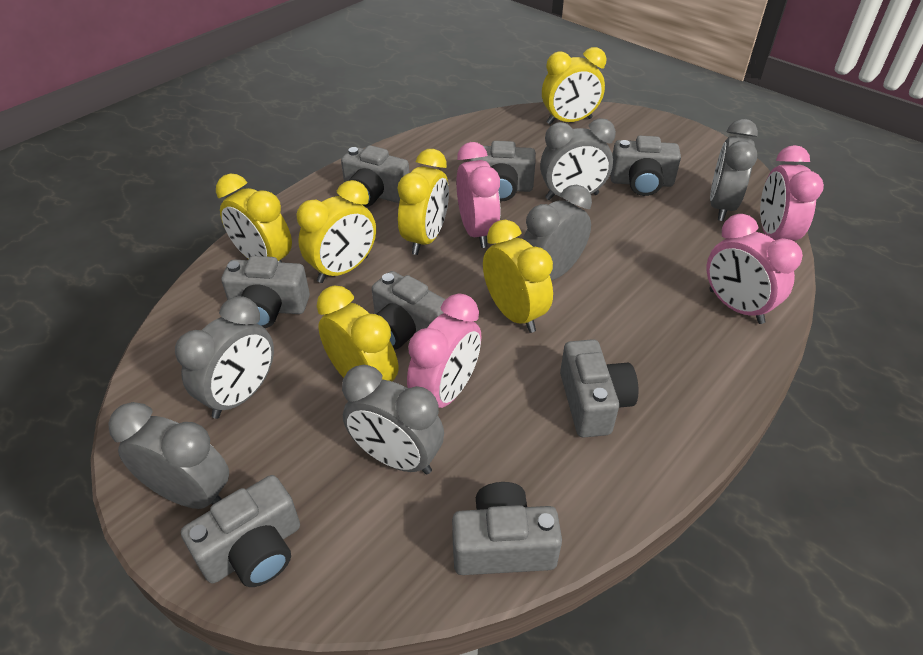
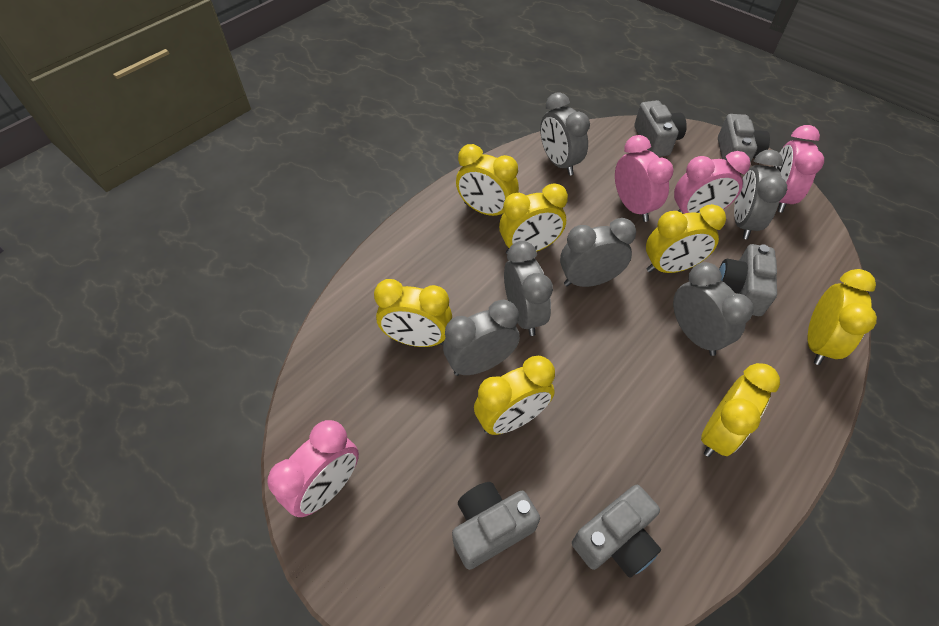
grey camera: [181,475,300,587] [221,256,310,328] [341,145,409,207] [372,271,446,350] [452,482,562,575] [470,141,536,202] [560,339,639,438] [610,136,681,196] = 8 -> [452,482,540,570] [572,485,661,578] [634,100,687,157] [718,114,770,163] [719,244,777,316] = 5
yellow clock: [216,173,292,262] [297,180,376,283] [317,286,398,381] [398,149,449,255] [483,220,553,333] [542,47,607,125] = 6 -> [374,279,452,347] [456,144,519,216] [474,356,555,435] [499,183,568,254] [646,204,726,273] [701,363,780,457] [808,269,877,365] = 7

